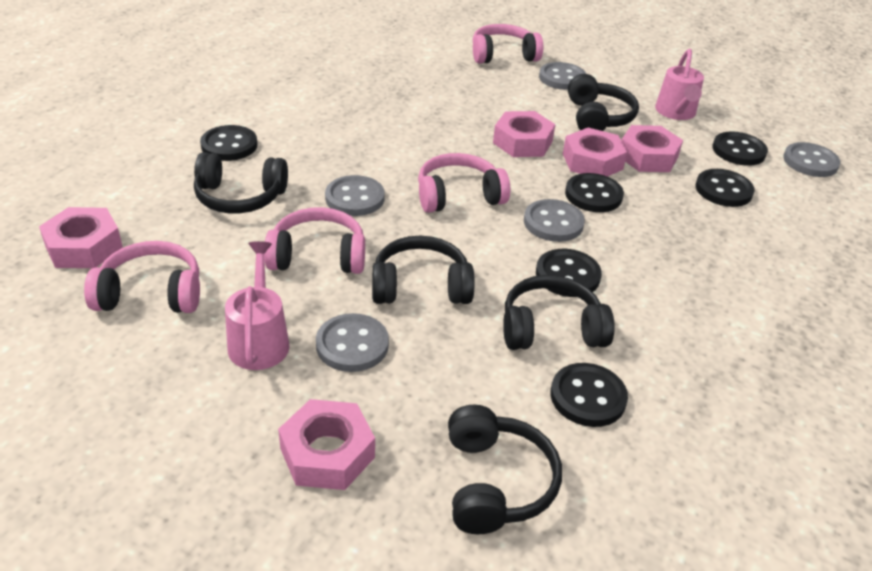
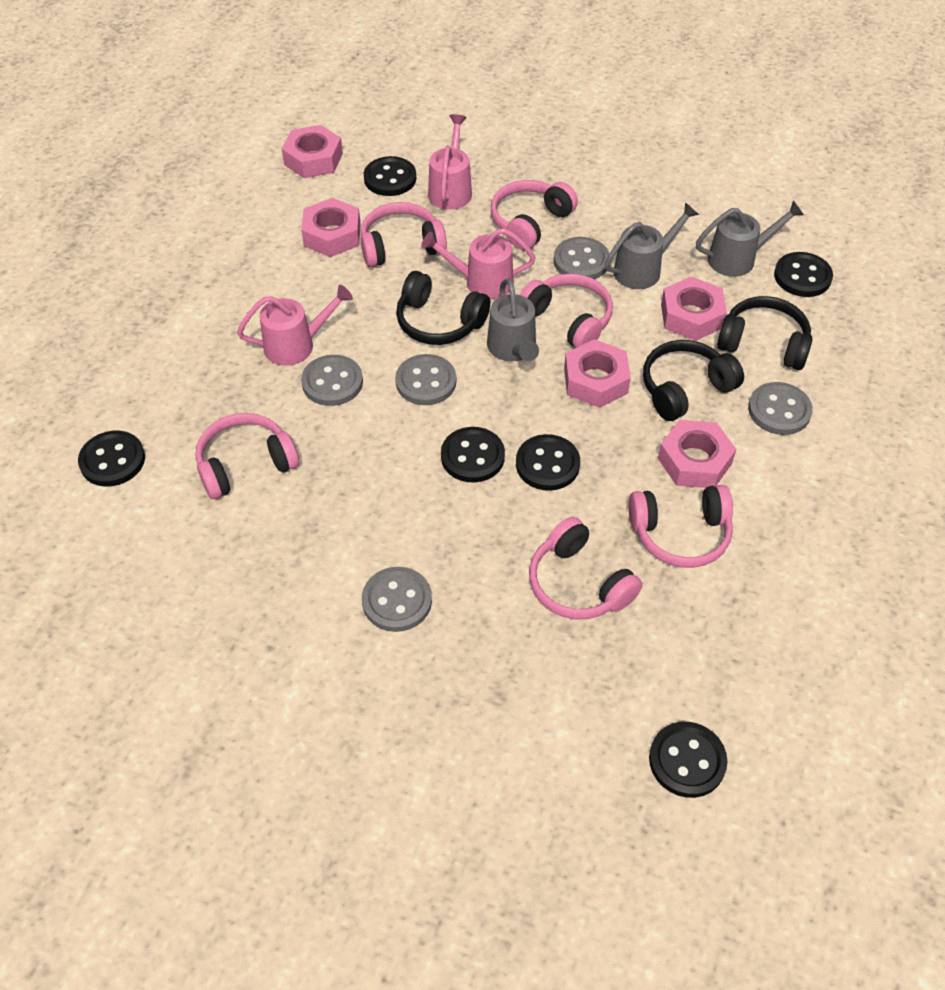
black headphones: [194,152,288,213] [372,236,475,304] [448,405,562,534] [503,275,615,350] [568,74,639,131] = 5 -> [396,271,490,345] [643,340,744,421] [717,296,812,370] = 3
grey watering can: none = 0 -> [487,278,539,362] [605,202,699,289] [696,201,804,277] = 3
pink headphones: [84,241,200,313] [264,207,365,274] [418,153,510,213] [473,24,543,64] = 4 -> [196,413,299,499] [360,202,447,267] [491,180,578,250] [520,274,613,348] [529,517,642,619] [629,485,733,568] = 6
pink watering can: [225,241,290,370] [655,49,704,120] = 2 -> [237,285,353,366] [421,228,535,299] [428,114,472,210] = 3

